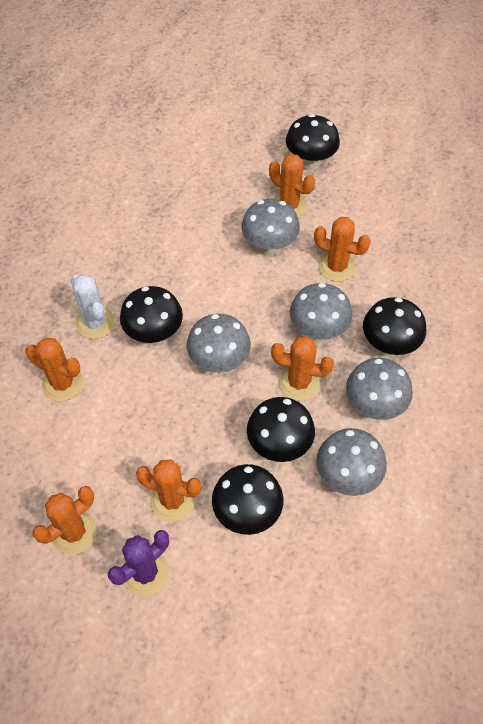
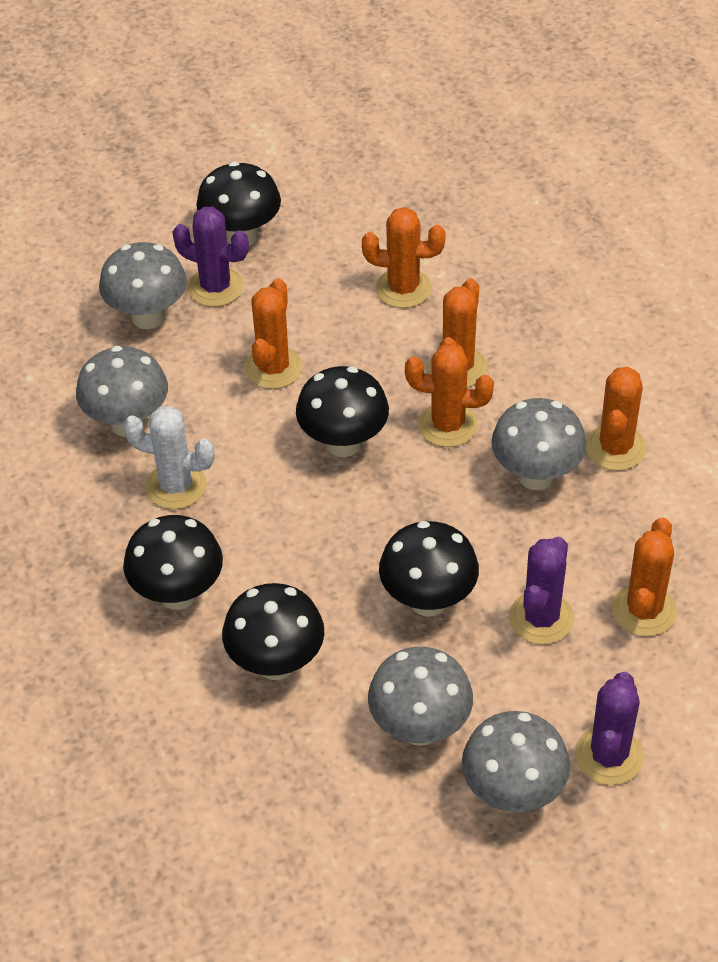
purple cactus: [108,530,169,596] = 1 -> [173,207,249,307] [509,537,574,644] [575,672,644,785] = 3

